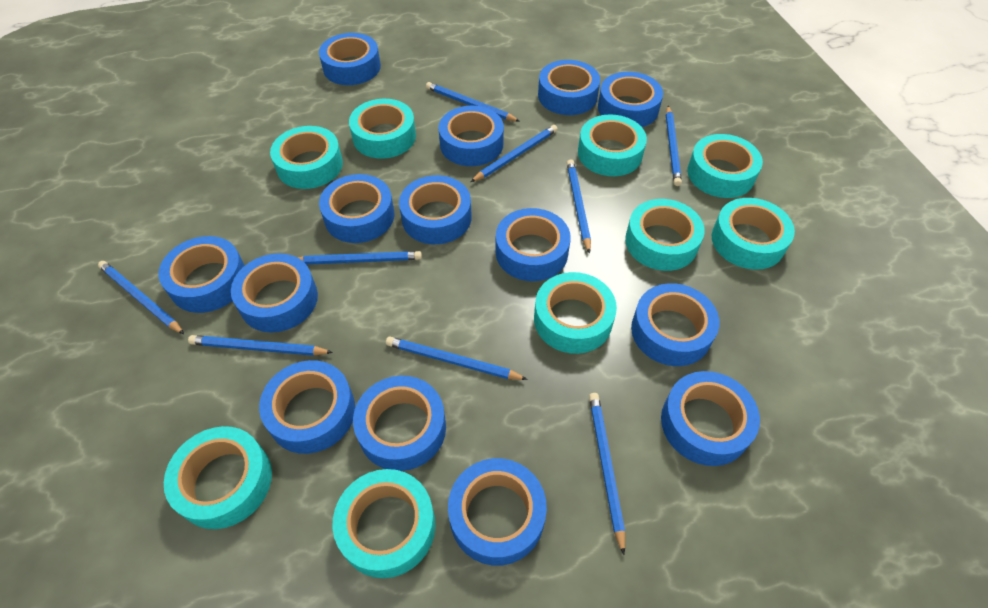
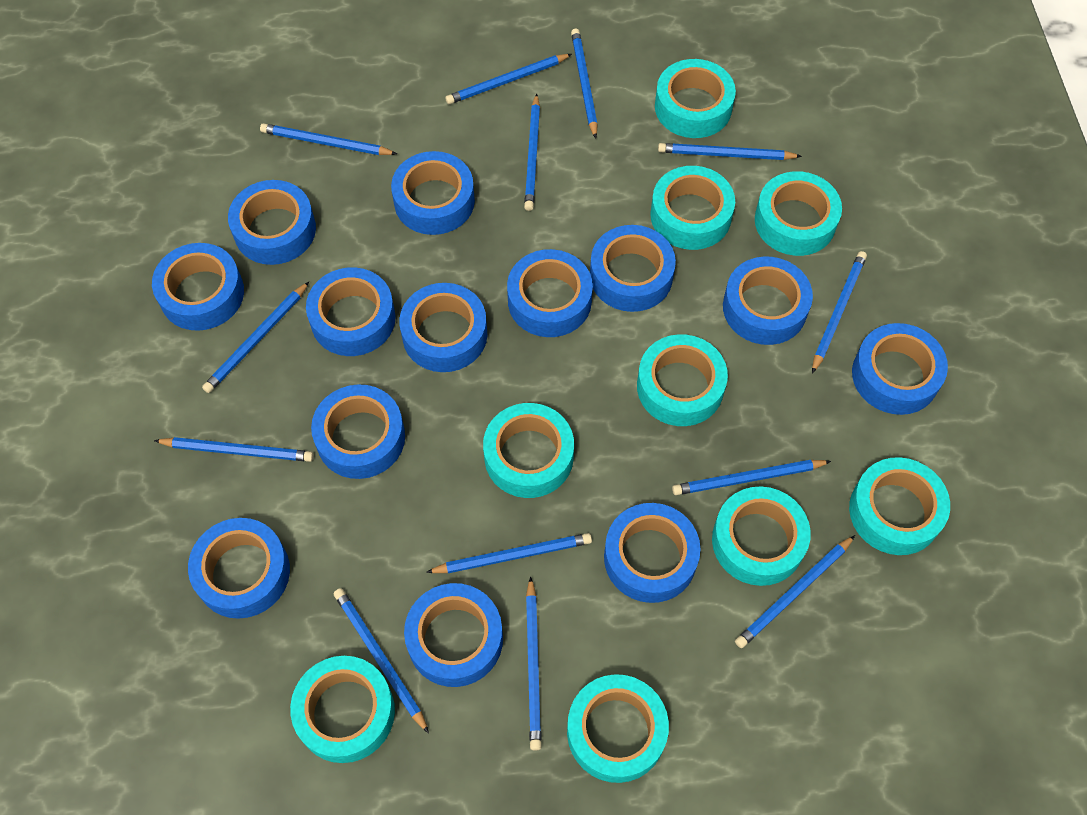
blue pencil: [98,261,184,334] [188,335,333,356] [298,251,422,265] [386,337,528,380] [426,82,520,122] [471,125,558,182] [567,159,591,254] [589,393,625,555] [666,106,682,186] = 9 -> [154,437,314,462] [202,282,309,393] [260,123,397,155] [334,588,429,734] [426,533,592,573] [445,54,572,104] [524,93,540,211] [526,576,542,751] [571,28,598,139] [658,143,802,160] [672,460,831,495] [735,535,855,648] [812,251,867,374] = 13
blue tape: [158,236,245,313] [231,253,318,333] [259,360,355,454] [319,33,381,85] [319,174,394,243] [353,376,446,471] [399,175,471,244] [438,106,504,166] [448,458,547,566] [496,208,571,281] [538,60,600,115] [598,72,663,127] [631,283,719,366] [661,371,760,466] = 14 -> [152,243,244,331] [188,518,290,619] [228,180,316,265] [306,267,396,356] [311,384,405,479] [391,151,475,235] [399,283,487,372] [404,583,503,687] [507,249,593,337] [590,225,676,312] [604,503,701,603] [723,256,813,345] [852,323,948,415] = 13

